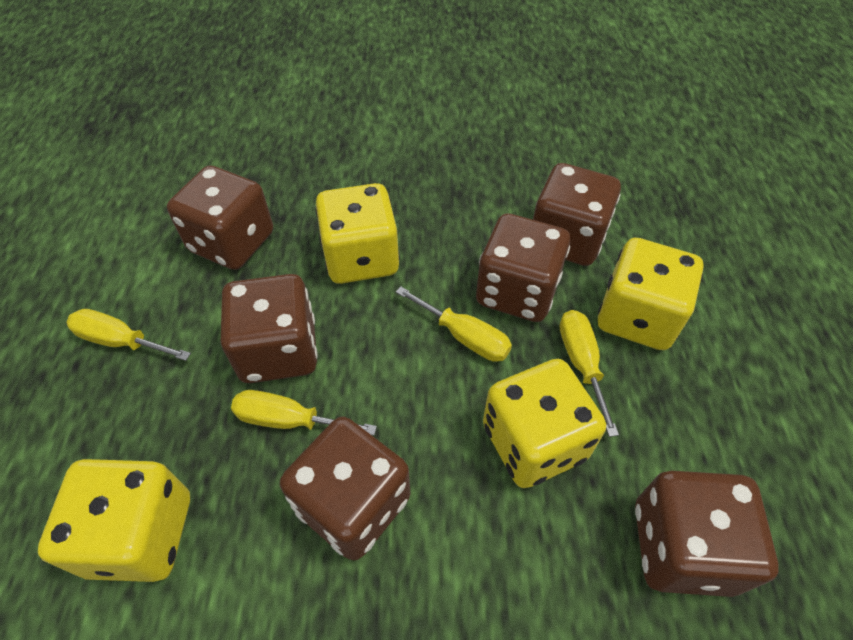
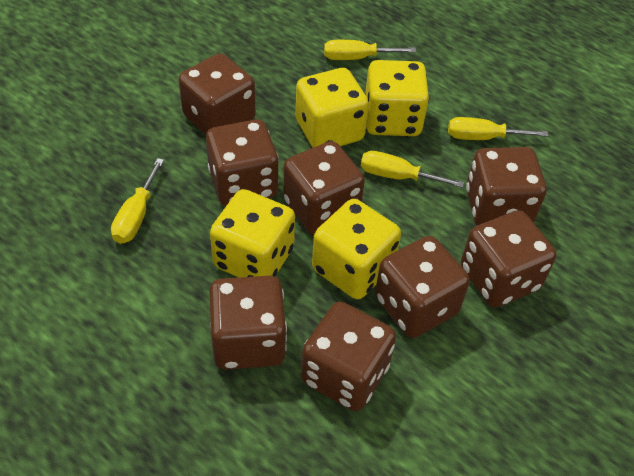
brown dice: [167,166,273,270] [221,274,318,383] [280,417,410,560] [476,213,570,322] [533,163,621,266] [635,471,779,597] = 6 -> [178,53,256,135] [206,119,279,206] [209,276,287,370] [283,141,365,234] [301,302,396,411] [375,236,470,338] [461,210,556,308] [466,147,546,225] = 8

